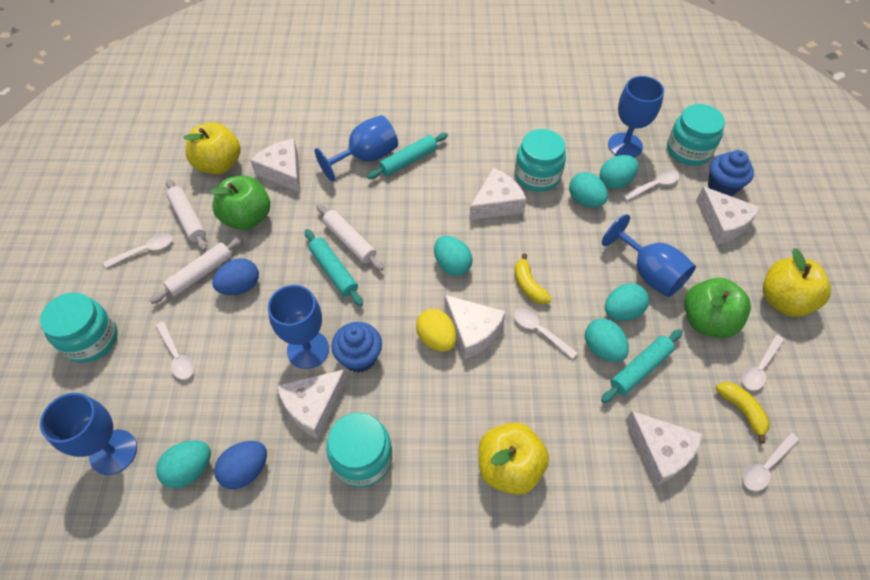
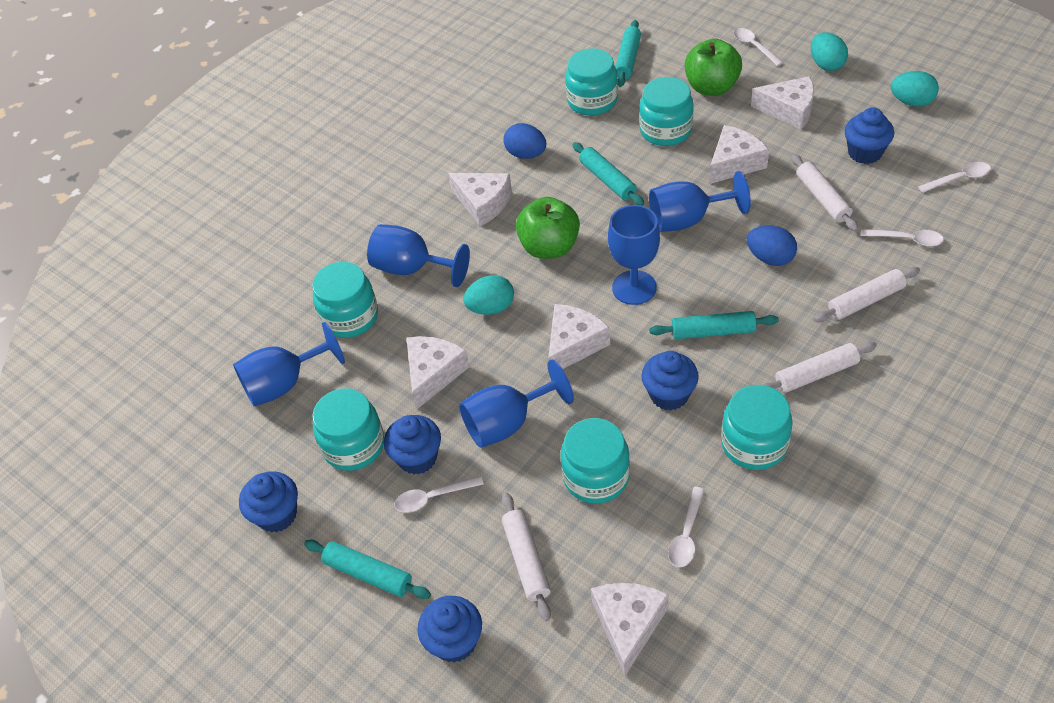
blue cupcake: [331,322,382,373] [708,150,754,196] = 2 -> [239,471,298,533] [384,415,441,474] [417,596,482,663] [641,351,699,411] [844,107,894,164] = 5
turquoise egg: [156,440,211,488] [434,236,473,276] [569,172,608,208] [585,319,629,362] [600,155,639,189] [605,283,649,321] = 6 -> [463,275,514,315] [811,32,848,71] [891,71,939,107] = 3
turquoise jar: [40,293,118,363] [326,413,392,487] [515,129,566,192] [667,104,725,166] = 4 -> [312,262,378,338] [312,389,384,471] [560,418,630,504] [566,48,618,116] [639,77,694,146] [721,385,793,470] = 6
turquoise rolling pin: [305,229,363,306] [367,133,448,179] [601,329,683,403] = 3 -> [304,540,431,599] [572,142,644,206] [615,20,641,87] [649,311,779,339] = 4
white rolling pin: [150,236,244,304] [166,179,207,251] [316,204,384,271] = 3 -> [502,493,551,621] [763,342,877,393] [792,154,858,231] [813,267,920,322] = 4
white spoon: [104,233,173,268] [156,321,194,380] [514,308,577,359] [622,170,679,201] [742,335,784,391] [743,433,799,491] = 6 -> [395,475,484,513] [668,487,705,567] [733,28,783,66] [860,229,944,246] [918,162,991,193] = 5
yellow apple: [183,122,241,174] [478,423,549,495] [763,248,831,317] = 3 -> none = 0
yellow banana: [515,253,552,305] [716,382,770,444] = 2 -> none = 0
yellow egg: [416,309,457,351] = 1 -> none = 0

